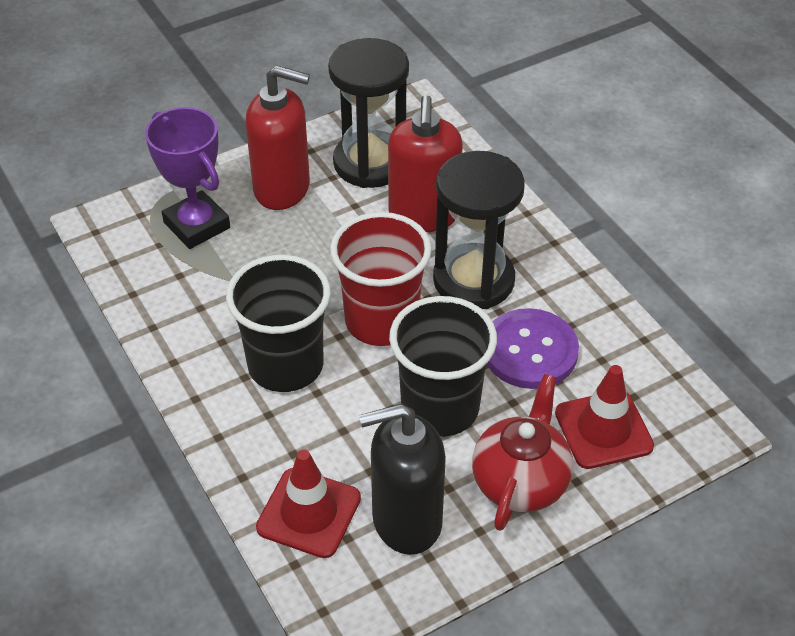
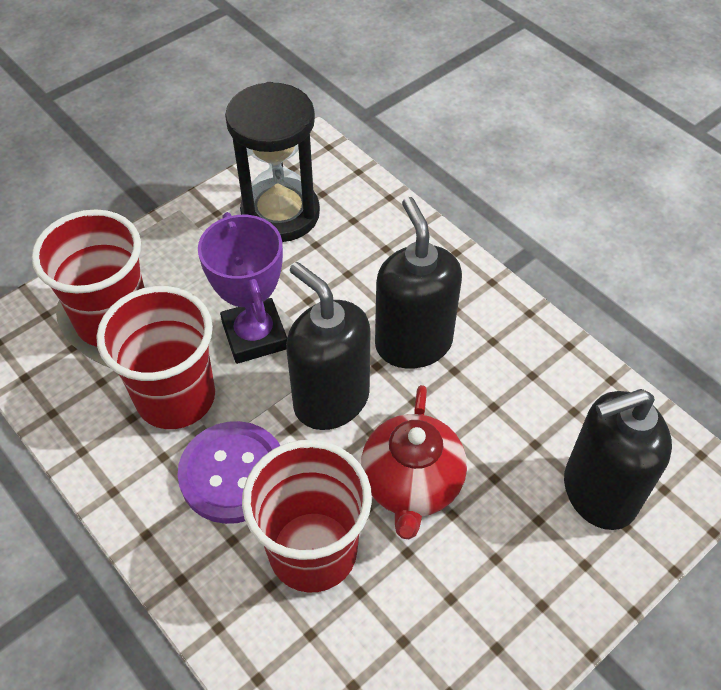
black cup: [226,255,331,392] [389,296,497,437] = 2 -> none = 0
black hourglass: [328,38,409,188] [433,151,525,309] = 2 -> [225,82,320,242] = 1
black soap dispenser: [359,404,446,555] = 1 -> [286,262,370,430] [375,197,462,369] [564,389,672,530] = 3
red cup: [330,212,432,346] = 1 -> [32,209,145,347] [97,286,215,429] [242,440,372,592] = 3
red soap dispenser: [246,65,310,210] [388,95,463,232] = 2 -> none = 0
red traffic cone: [256,449,361,558] [555,365,654,469] = 2 -> none = 0

